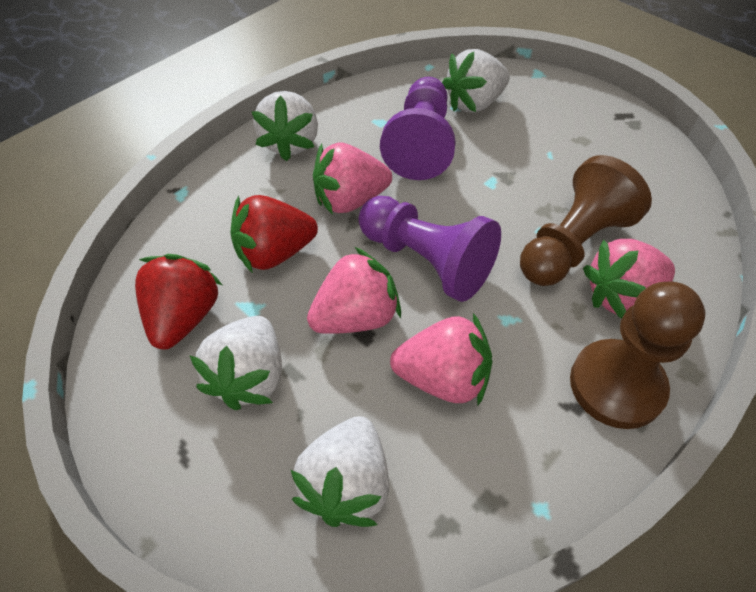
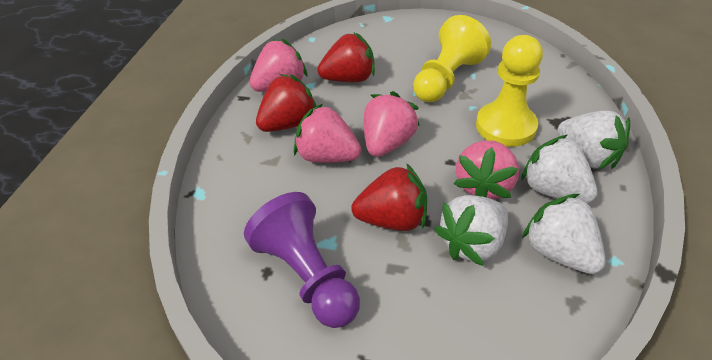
brown pawn: [520,155,652,286] [570,282,705,429] = 2 -> none = 0
purple pawn: [359,196,501,302] [380,77,456,180] = 2 -> [244,192,360,328] = 1
red strawberry: [135,254,222,350] [231,195,318,273] = 2 -> [256,74,317,132] [317,32,375,82] [351,163,427,231] = 3
yellow pawn: none = 0 -> [413,15,491,102] [476,35,543,147] = 2

